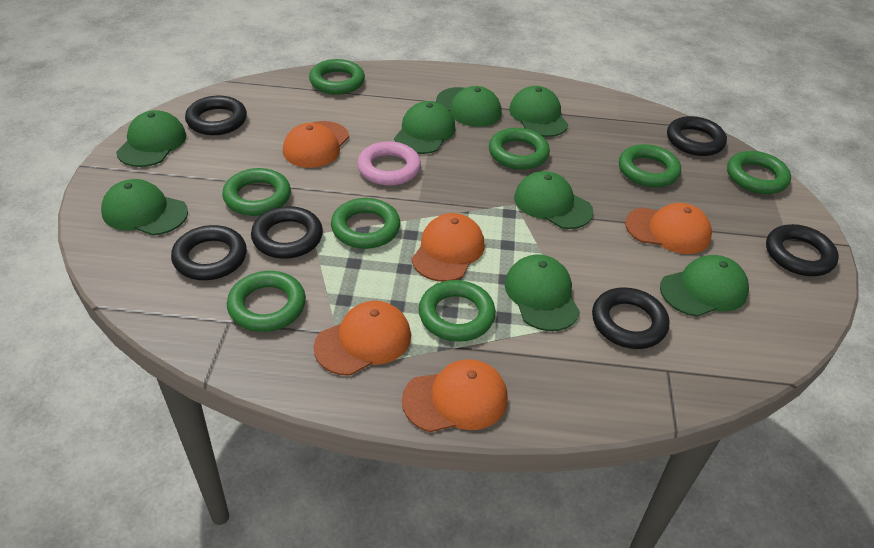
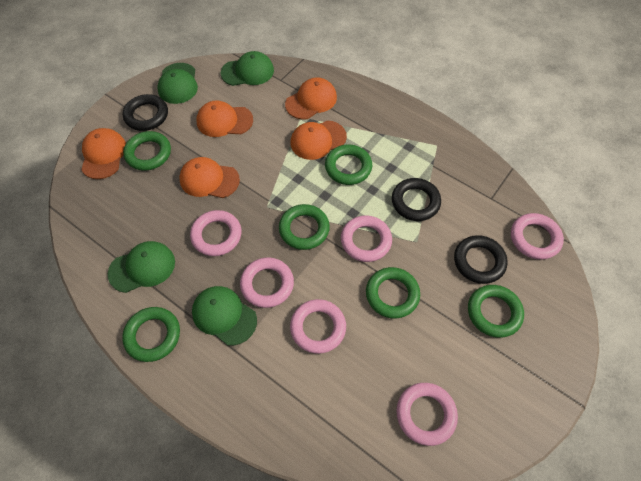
black ring: [171,225,247,280] [185,96,247,135] [251,206,323,259] [592,287,669,349] [667,116,727,156] [766,224,839,276] = 6 -> [123,94,168,131] [392,178,441,221] [454,235,508,284] = 3
green cap: [101,179,188,236] [116,110,186,167] [394,101,455,154] [436,86,502,127] [505,255,580,331] [509,86,568,137] [514,171,593,229] [660,255,749,317] = 8 -> [108,241,175,293] [157,63,198,104] [192,286,257,345] [221,51,274,86] = 4
green ring: [222,168,291,216] [227,271,306,332] [309,59,365,95] [331,198,400,249] [419,280,496,342] [489,128,550,170] [619,144,681,187] [727,151,791,194] = 8 -> [122,307,180,362] [123,131,171,171] [279,204,330,250] [325,145,372,185] [366,267,420,319] [468,285,524,338] = 6
pink ring: [357,141,421,186] = 1 -> [190,210,242,256] [240,257,294,308] [290,299,346,354] [341,215,392,262] [396,383,458,446] [511,213,564,260] = 6

